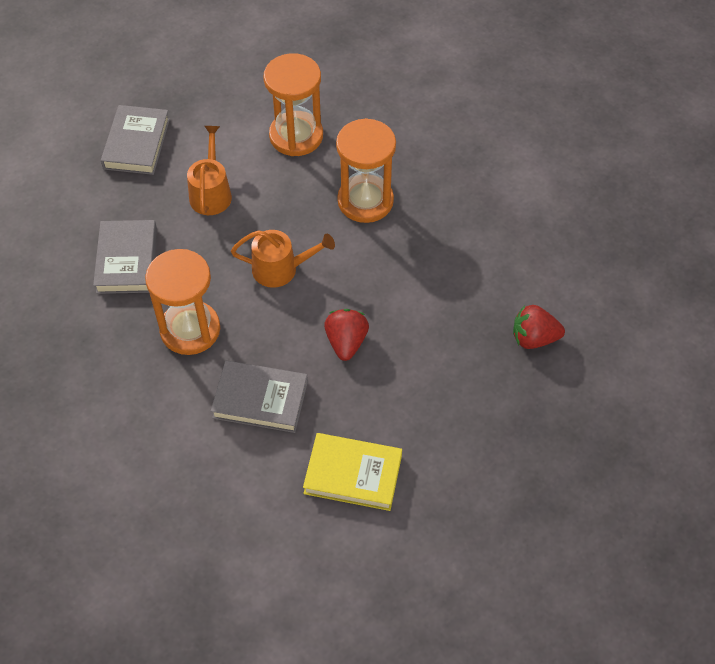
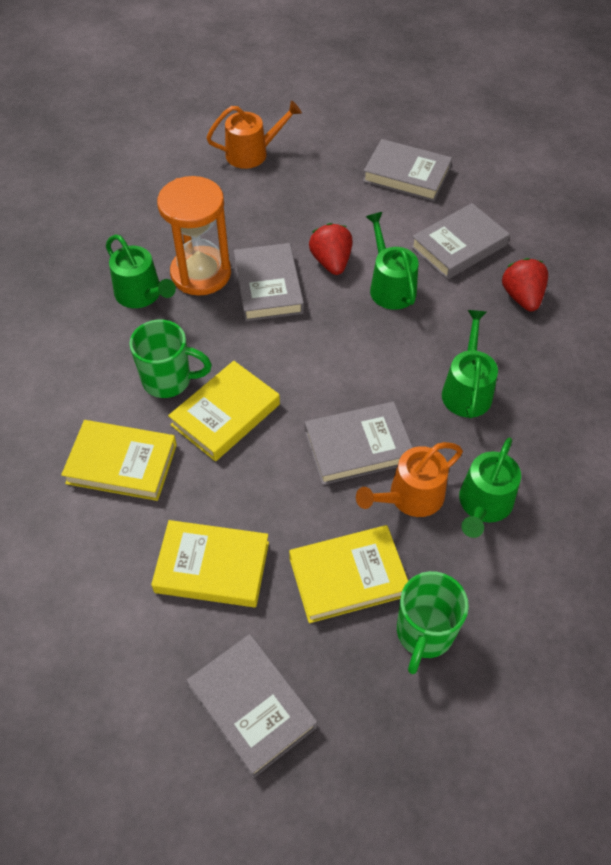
green mug: none = 0 -> [129,320,212,398] [397,571,469,674] = 2
green watering can: none = 0 -> [106,234,176,308] [366,212,419,310] [442,310,498,418] [459,437,521,538] = 4
grey book: [93,220,157,294] [101,105,170,175] [211,360,308,433] = 3 -> [186,634,318,778] [234,243,304,321] [305,401,413,485] [363,139,452,201] [411,203,510,280] = 5
orange hourglass: [145,249,220,355] [263,53,323,156] [336,118,396,223] = 3 -> [157,176,231,296] = 1
yellow book: [303,433,402,511] = 1 -> [61,420,177,501] [151,520,269,608] [168,361,280,461] [289,525,408,623] = 4

